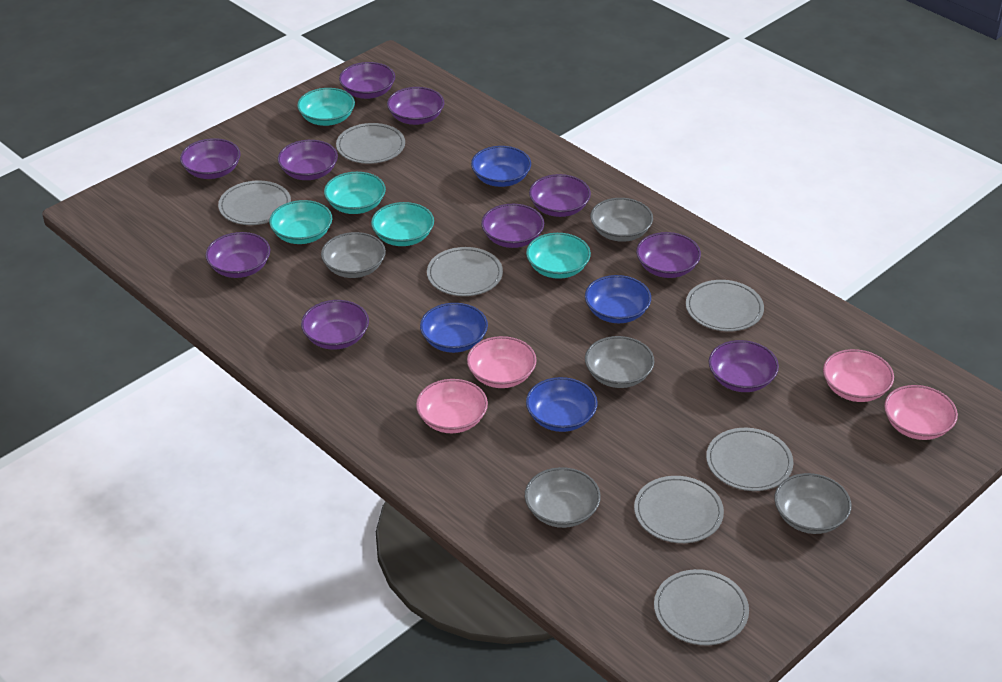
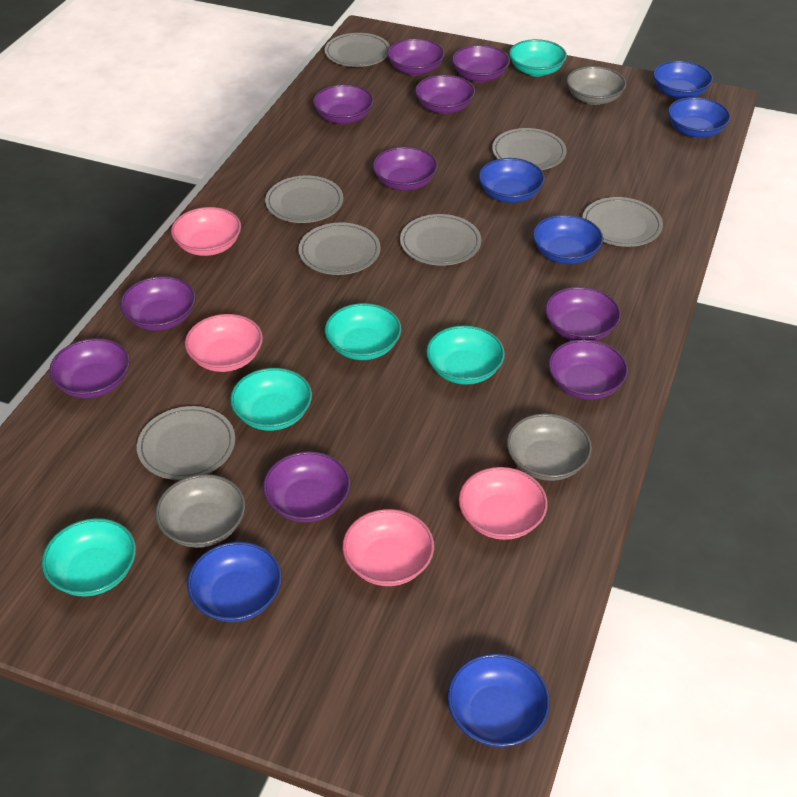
blue bowl: [420,303,488,353] [471,146,531,187] [526,377,598,432] [585,275,651,323] = 4 -> [187,542,282,622] [447,653,550,747] [479,158,545,203] [533,215,603,264] [653,61,713,99] [668,97,731,138] = 6
grey bowl: [321,232,386,278] [525,467,601,528] [585,336,654,388] [590,198,653,242] [774,473,851,534] = 5 -> [155,474,245,548] [507,413,592,481] [567,66,626,105] = 3

